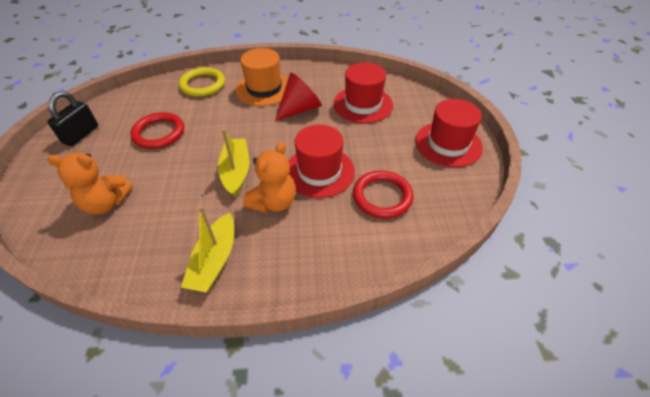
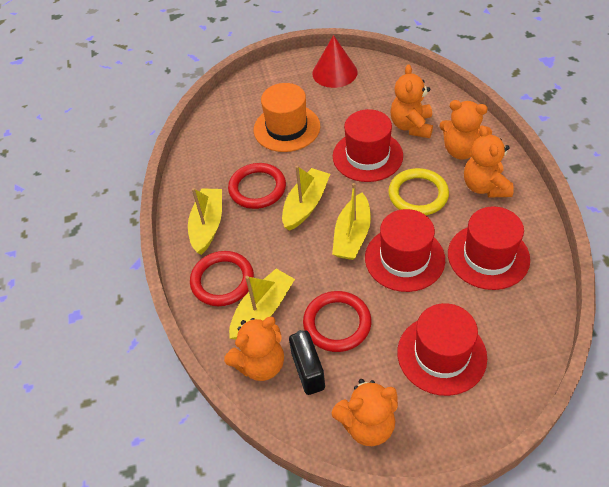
orange teddy bear: [47,153,133,214] [243,142,296,213] = 2 -> [224,317,284,381] [332,379,398,446] [390,64,433,138] [439,100,492,160] [464,126,514,198] = 5
red hat: [289,125,355,198] [333,62,393,123] [415,99,483,167] = 3 -> [333,109,403,182] [365,209,445,292] [397,303,487,396] [448,206,530,290] = 4
red ring: [130,112,184,149] [353,171,413,219] = 2 -> [190,251,254,306] [228,163,286,209] [303,291,371,352] = 3
yellow boat: [181,206,234,292] [218,129,250,197] = 2 -> [188,188,222,255] [229,269,295,340] [282,165,330,231] [332,183,371,260] = 4

